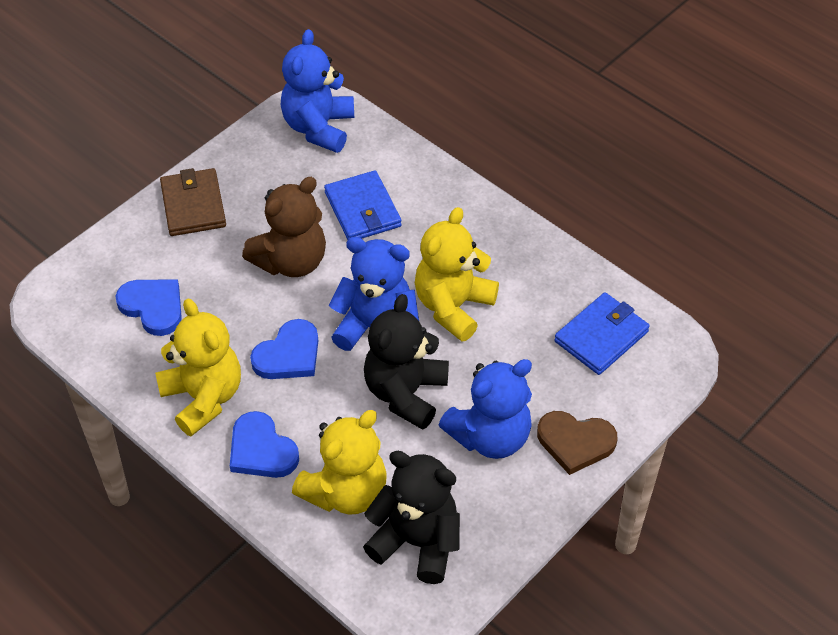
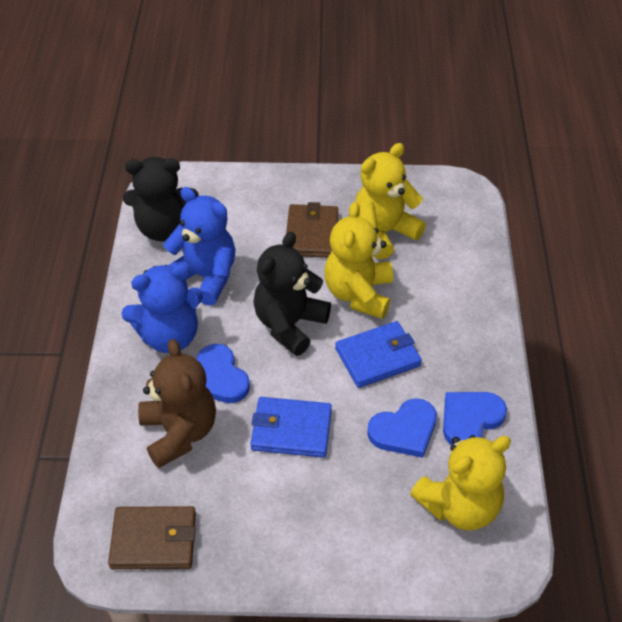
blue teddy bear: [281,29,354,153] [328,237,419,351] [439,359,532,459] = 3 -> [121,264,203,353] [163,187,236,306] = 2
brown heart: [537,411,618,475] = 1 -> none = 0
brown wallet: [160,168,226,236] = 1 -> [108,506,196,569] [286,202,338,258] = 2

